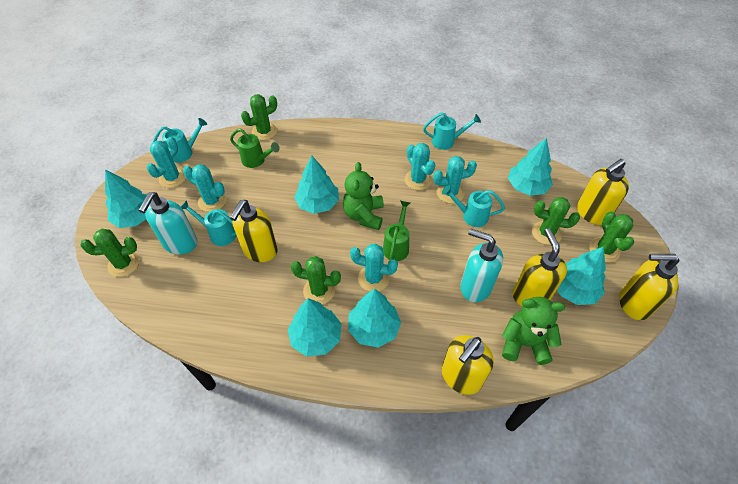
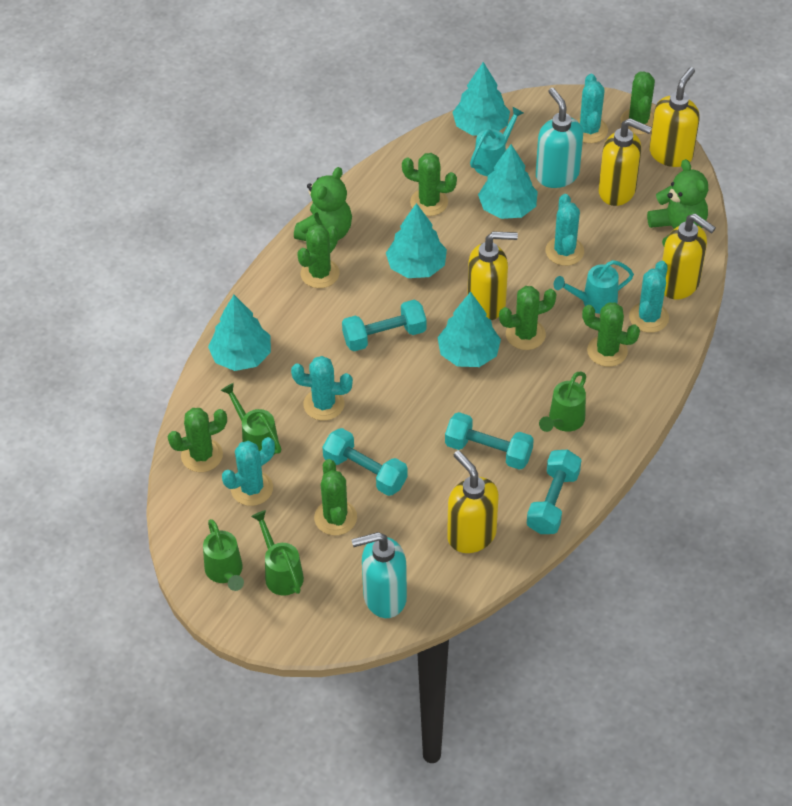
green cactus: [80,229,140,277] [241,94,277,140] [291,256,341,304] [532,197,580,245] [589,211,634,262] = 5 -> [168,408,227,472] [297,224,340,288] [314,459,357,535] [402,153,457,216] [499,286,557,350] [582,302,640,367] [621,71,655,134] = 7
green watering can: [230,128,280,168] [383,201,410,261] = 2 -> [203,519,244,591] [221,383,281,455] [251,510,304,596] [539,371,586,432] = 4
turquoise dumbbell: none = 0 -> [322,428,408,496] [342,300,427,351] [445,412,534,470] [527,450,581,534] = 4
turquoise tree: [105,169,152,228] [288,298,342,357] [294,155,339,214] [348,289,401,348] [508,138,553,196] [557,246,606,305] = 6 -> [208,295,271,371] [386,203,447,278] [437,292,501,367] [452,62,510,136] [478,144,538,219] = 5
turquoise watering can: [153,118,207,162] [181,200,236,246] [423,112,481,150] [442,185,505,227] = 4 -> [470,107,524,176] [554,260,634,314] = 2

